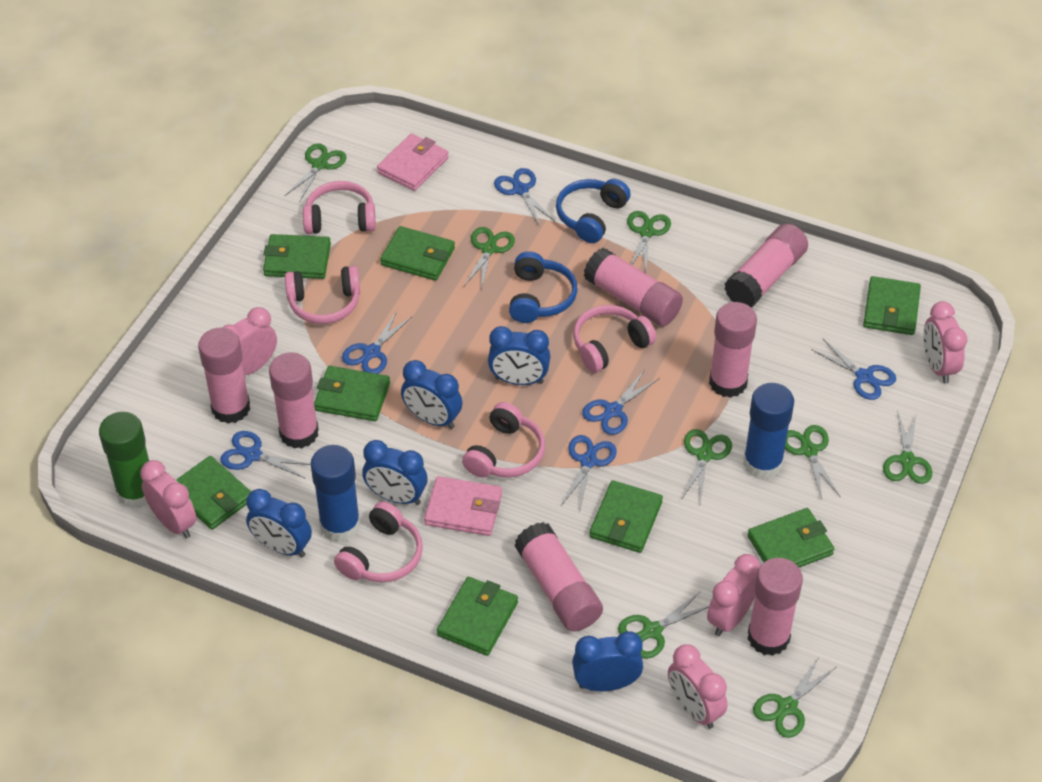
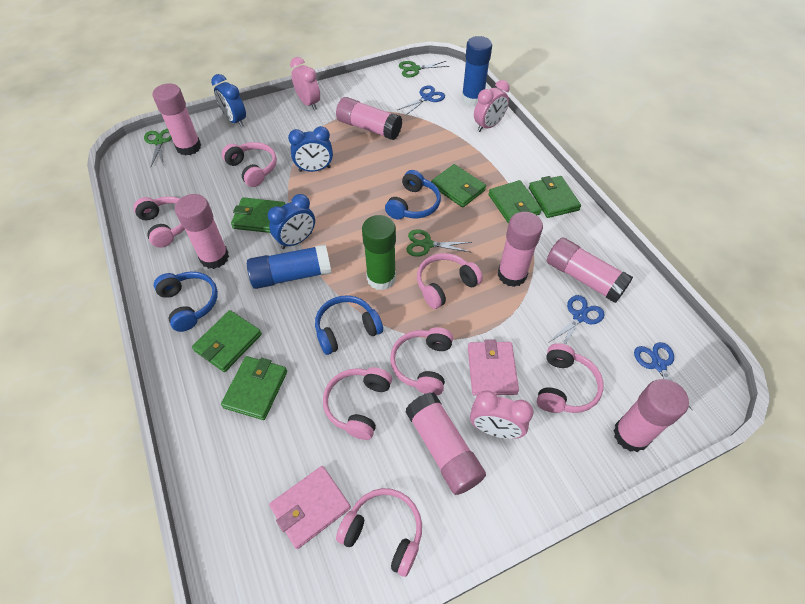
blue clock: [246,489,312,557] [362,440,428,505] [401,360,463,429] [488,326,550,385] [572,631,643,691] = 5 -> [211,74,246,127] [268,194,315,249] [288,126,333,172] = 3
blue headphones: [509,251,578,323] [556,179,630,243] = 2 -> [154,271,218,332] [315,295,383,355] [385,170,441,219] = 3
blue scissors: [221,431,311,479] [342,310,413,374] [494,168,555,226] [561,435,617,509] [582,370,658,435] [811,338,896,400] = 6 -> [398,85,445,116] [548,295,605,345] [634,342,692,410] = 3
green scissors: [285,144,347,201] [464,227,515,290] [618,592,709,659] [627,211,671,271] [681,429,732,503] [753,657,836,738] [785,425,840,499] [883,412,932,484] = 8 -> [144,129,172,167] [399,61,449,78] [406,229,472,257] = 3
green wallet: [176,456,251,530] [263,234,331,279] [314,366,390,421] [380,226,455,281] [437,577,518,656] [589,480,663,553] [748,508,834,567] [863,276,921,335] = 8 -> [192,310,262,372] [221,356,287,420] [231,197,285,233] [431,164,486,208] [488,180,542,224] [529,176,581,218] = 6
pink clock: [140,460,197,538] [222,307,277,376] [668,644,727,729] [707,554,760,636] [923,301,967,384] = 5 -> [290,57,320,110] [470,390,533,439] [474,80,510,132] = 3
pink headphones: [285,266,360,324] [303,181,376,234] [334,502,423,582] [462,402,545,477] [573,305,656,373] = 5 -> [133,196,185,248] [222,142,277,187] [323,367,392,440] [336,488,422,577] [390,327,453,395] [417,253,483,309] [537,343,604,413] = 7

